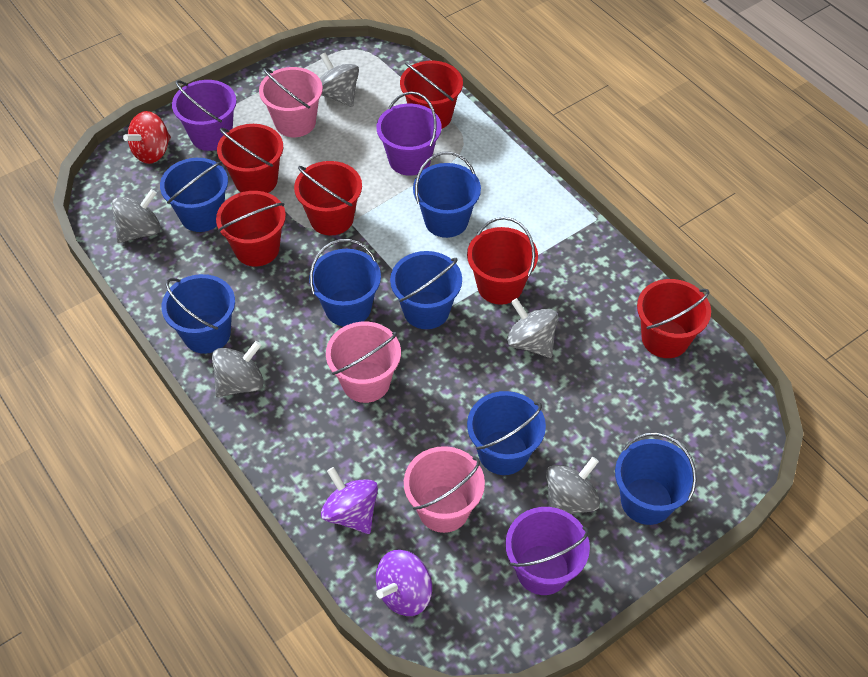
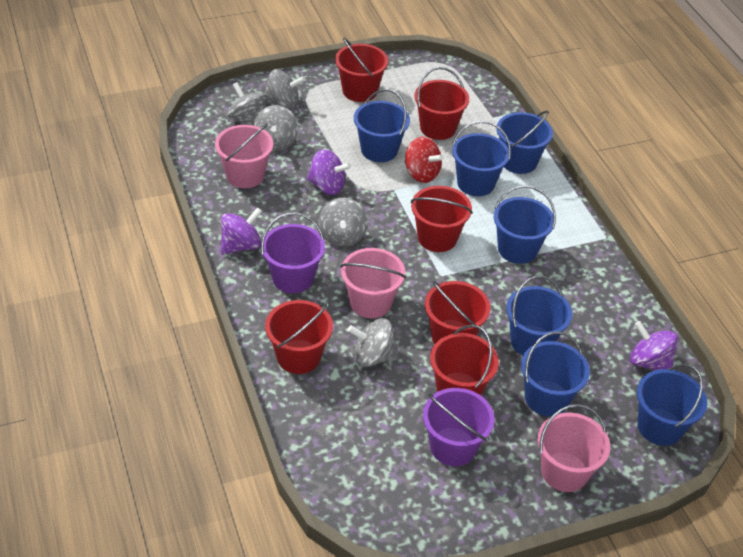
purple bucket: [172,80,237,151] [377,92,442,176] [506,507,590,595] = 3 -> [261,212,325,293] [423,388,495,466] = 2
purple spinning top: [321,467,378,534] [376,550,432,616] = 2 -> [221,207,262,255] [306,149,351,195] [630,321,678,370] = 3

